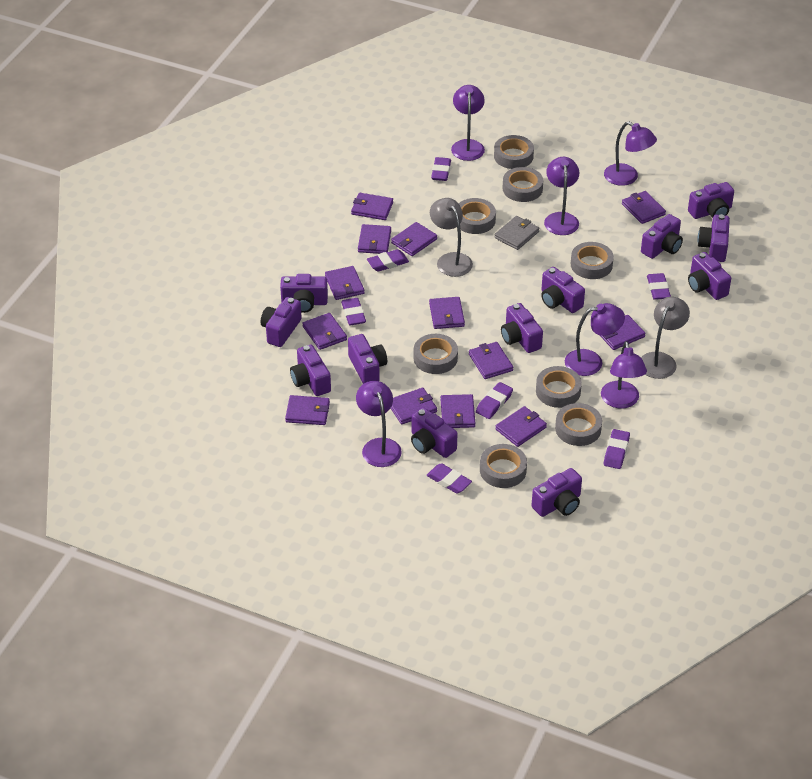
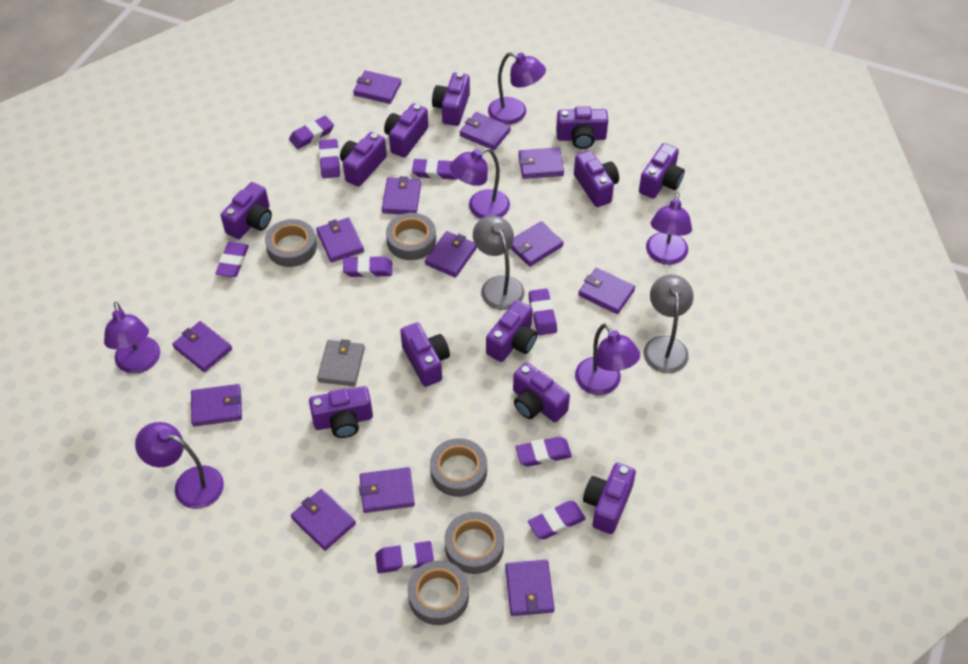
grey tape: [414,334,458,374] [459,198,496,234] [480,444,527,488] [494,135,534,169] [503,167,543,202] [536,366,582,408] [555,403,602,446] [571,242,614,279] = 8 -> [265,219,317,267] [386,213,436,260] [407,560,469,625] [430,438,487,497] [444,512,504,574] = 5
purple eraser: [341,298,366,325] [367,249,409,272] [427,463,472,494] [431,157,451,181] [476,382,513,419] [604,429,630,469] [647,273,671,300] = 7 -> [215,242,249,277] [289,116,334,149] [319,139,340,178] [343,256,392,278] [375,541,434,573] [412,158,457,180] [515,437,572,467] [528,501,586,539] [529,289,557,335] = 9

